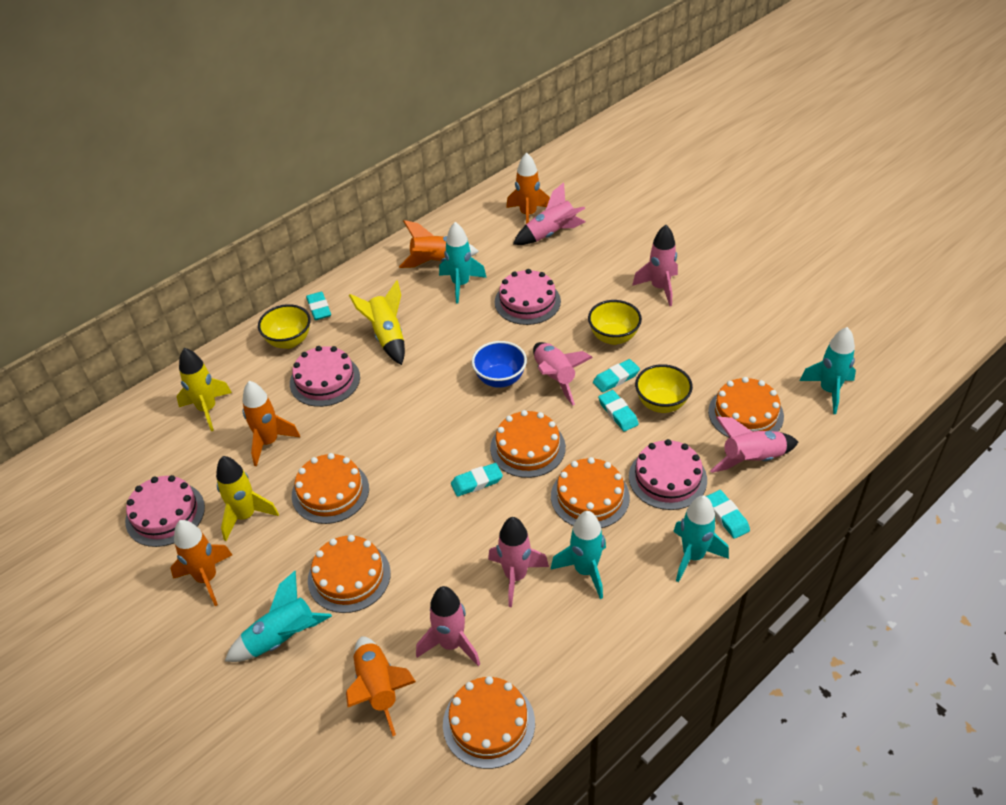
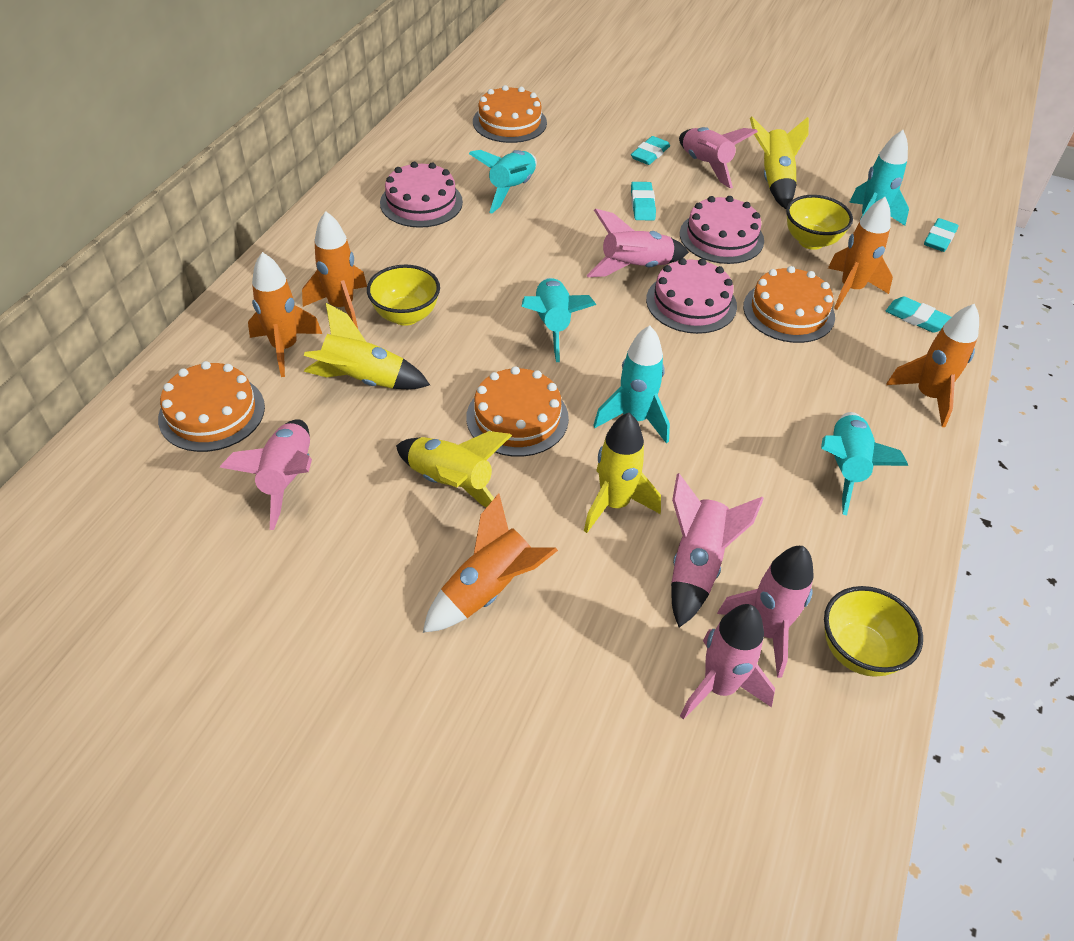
blue bowl: [472,341,527,388] = 1 -> none = 0
orange cake: [292,453,369,524] [308,535,391,613] [443,676,535,769] [490,410,566,478] [551,457,630,528] [708,377,784,438] = 6 -> [158,361,265,452] [466,366,569,457] [473,85,547,143] [743,266,835,343] = 4
pink cake: [125,475,205,547] [290,346,360,407] [495,269,561,325] [629,439,707,510] = 4 -> [380,162,463,228] [646,258,737,334] [680,196,764,264] = 3
turquoise eraser: [306,292,331,320] [451,463,503,497] [593,359,640,393] [598,390,639,432] [706,490,750,539] = 5 -> [631,136,670,165] [631,182,656,221] [886,297,951,333] [924,218,959,252] = 4
yellow rocket: [177,348,232,431] [216,456,279,541] [349,280,405,365] = 3 -> [304,303,430,389] [396,431,512,513] [584,413,661,533] [750,116,809,209] = 4

